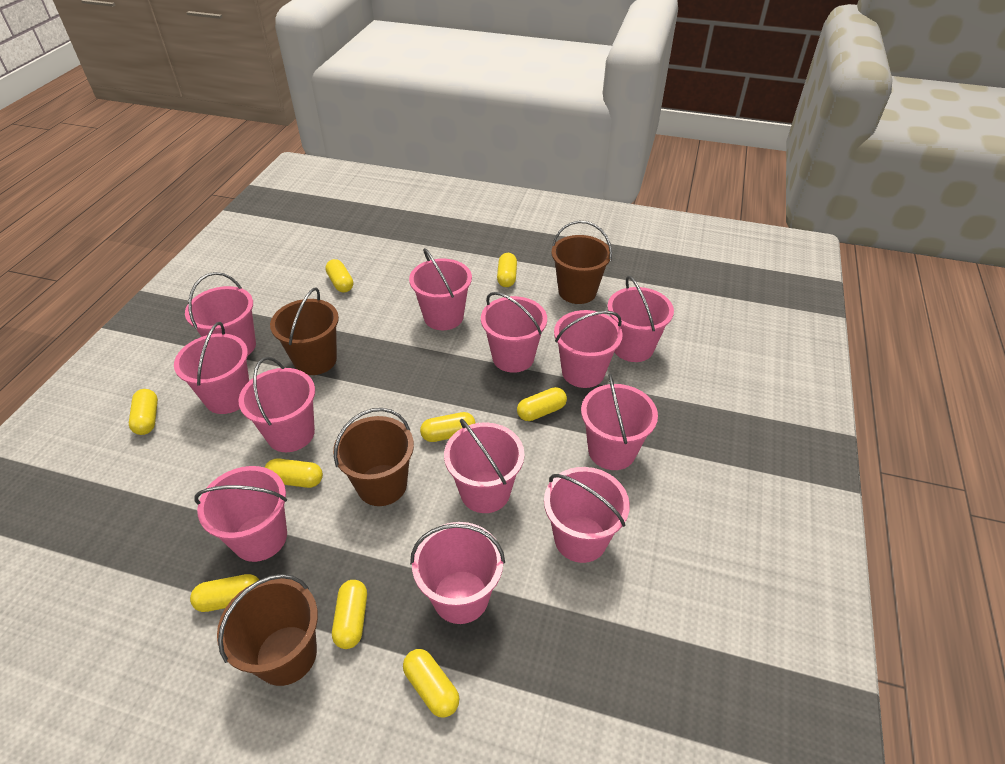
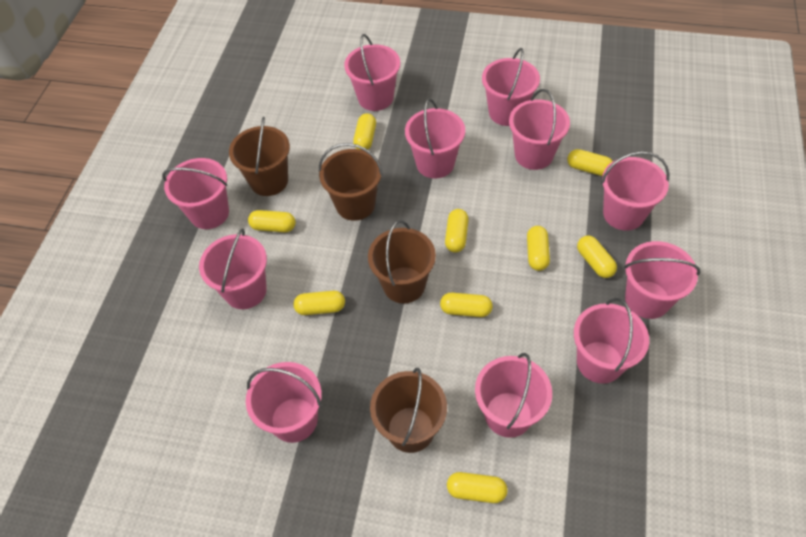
pink bucket: [174,322,249,414] [185,272,256,355] [194,466,287,562] [238,357,315,452] [409,248,472,330] [410,522,505,624] [444,419,524,513] [481,292,547,373] [544,467,630,563] [554,310,623,388] [581,373,658,470] [607,276,674,362] = 12 -> [162,158,229,229] [199,228,267,309] [246,362,322,443] [344,34,400,111] [405,98,465,178] [475,353,552,438] [482,48,540,126] [509,89,570,170] [574,298,649,384] [601,151,670,231] [624,241,701,319] = 11

